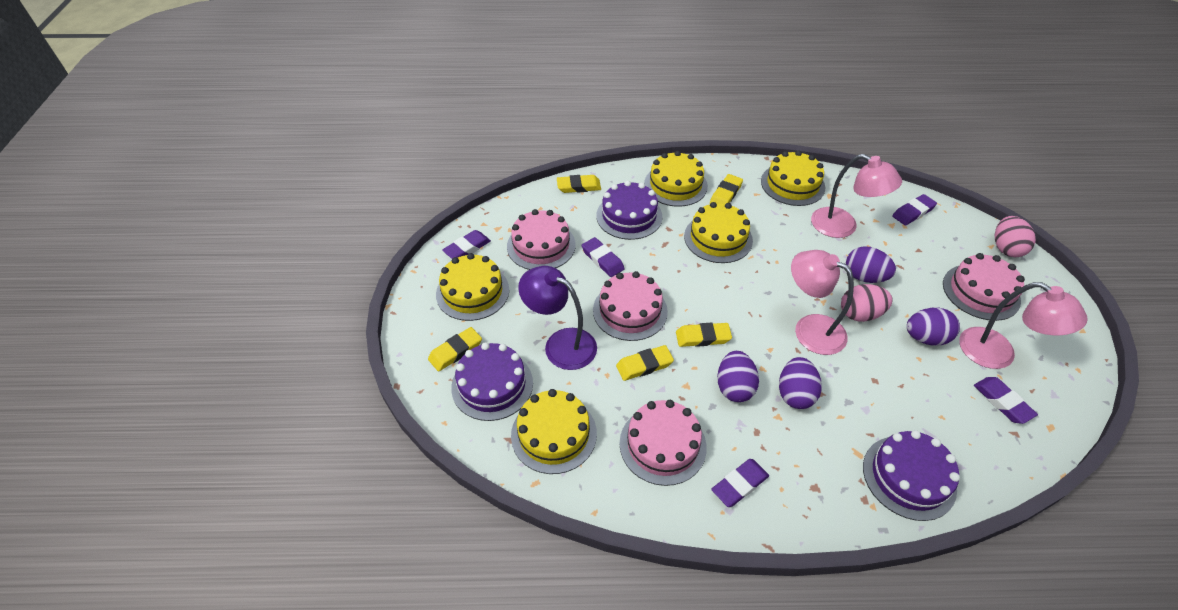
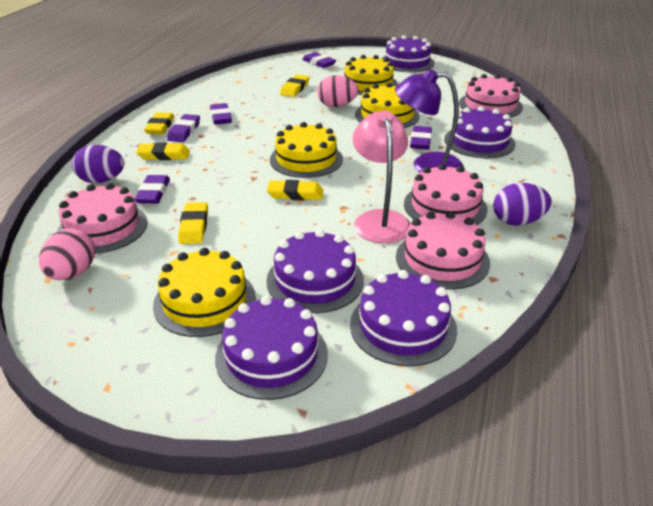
pink lamp: [791,250,854,355] [811,154,902,238] [959,282,1088,369] = 3 -> [353,110,411,243] = 1
purple cake: [451,342,533,421] [596,181,662,240] [863,430,960,521] = 3 -> [215,296,328,400] [266,229,364,313] [350,270,457,366] [381,35,435,72] [444,106,515,158] = 5
purple egg: [717,351,759,402] [779,357,822,409] [846,246,896,283] [907,307,960,346] = 4 -> [72,145,124,183] [493,183,552,226] = 2
yellow cake: [436,253,509,321] [511,389,597,474] [644,151,708,207] [684,202,753,263] [761,151,825,206] = 5 -> [153,248,256,337] [270,122,343,178] [345,55,398,95] [355,83,420,128] = 4

